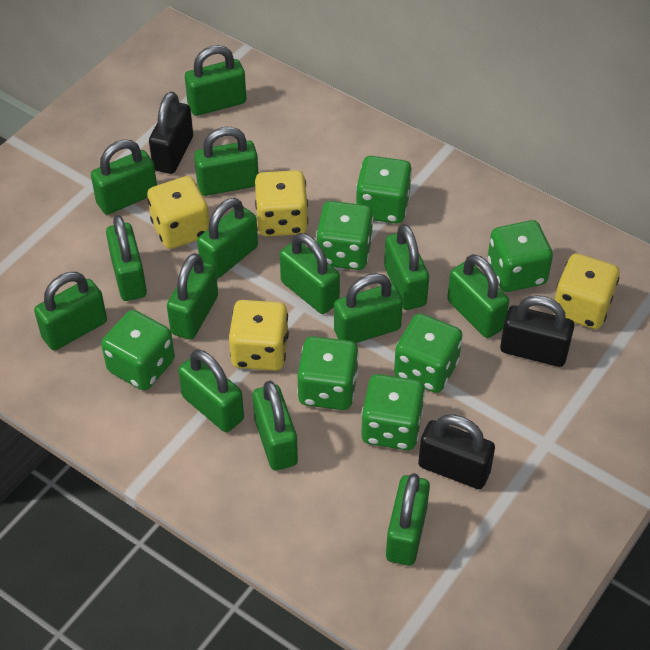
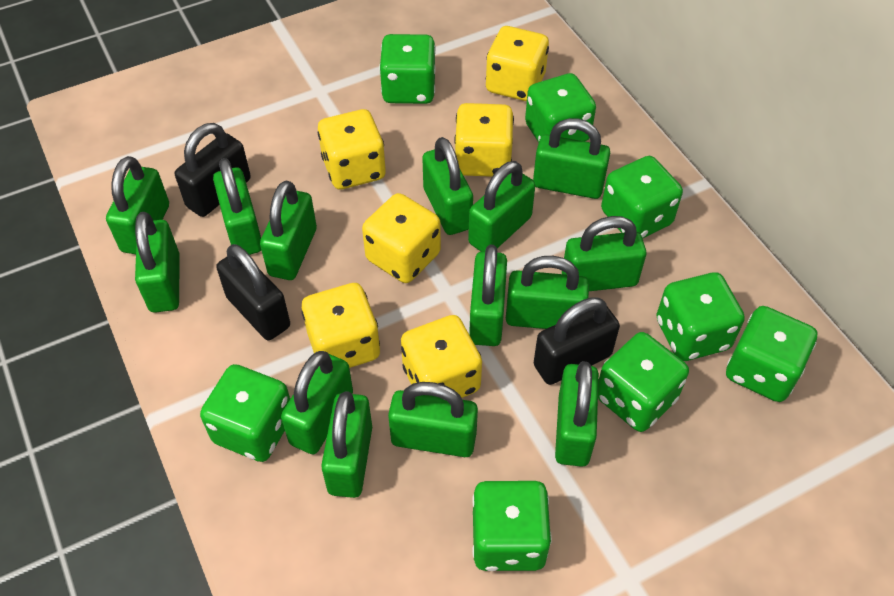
green dice: [101,310,175,390] [297,336,359,410] [316,201,373,270] [356,156,412,224] [361,374,425,450] [394,313,463,393] [488,220,553,292] = 7 -> [200,364,290,462] [379,34,436,104] [472,481,552,571] [525,73,596,142] [598,332,689,432] [601,156,683,239] [656,272,745,361] [726,306,818,402] = 8
yellow dice: [147,176,209,249] [229,300,289,371] [255,170,308,237] [553,253,620,329] = 4 -> [302,283,380,368] [318,109,386,190] [362,193,441,283] [401,315,482,398] [454,103,514,177] [486,26,549,101] = 6

